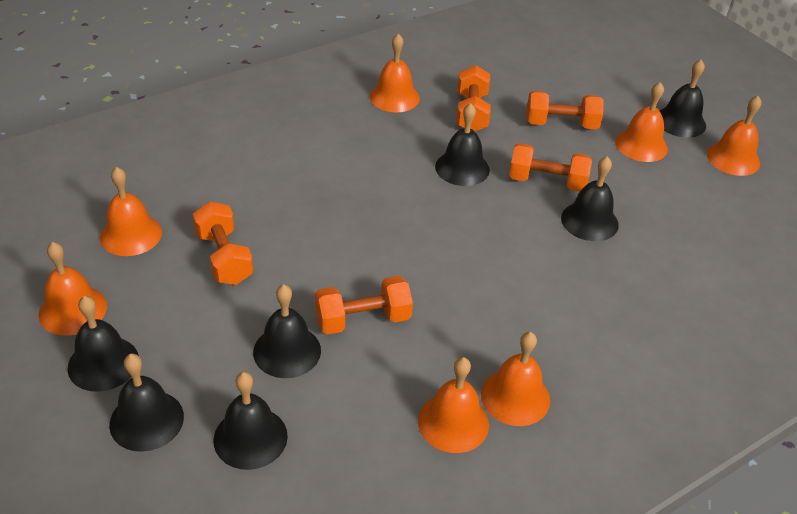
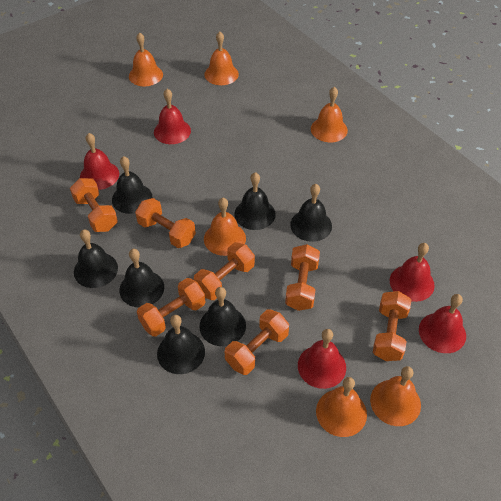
orange bell: [39,242,107,336] [100,167,162,256] [370,34,420,112] [418,357,489,453] [481,332,550,426] [615,82,668,162] [707,96,761,176] = 7 -> [129,32,163,86] [204,31,239,85] [204,198,246,256] [311,87,348,142] [316,377,367,437] [370,366,421,426] = 6
orange dumbbell: [193,202,253,285] [315,276,413,335] [456,65,491,131] [509,143,592,191] [526,91,604,129] = 5 -> [70,178,118,232] [135,198,196,248] [137,278,206,337] [194,242,255,300] [225,309,289,375] [285,244,320,311] [373,291,411,361] = 7
red bell: none = 0 -> [80,133,119,190] [154,89,191,144] [298,329,346,389] [390,243,435,302] [419,294,466,353] = 5

